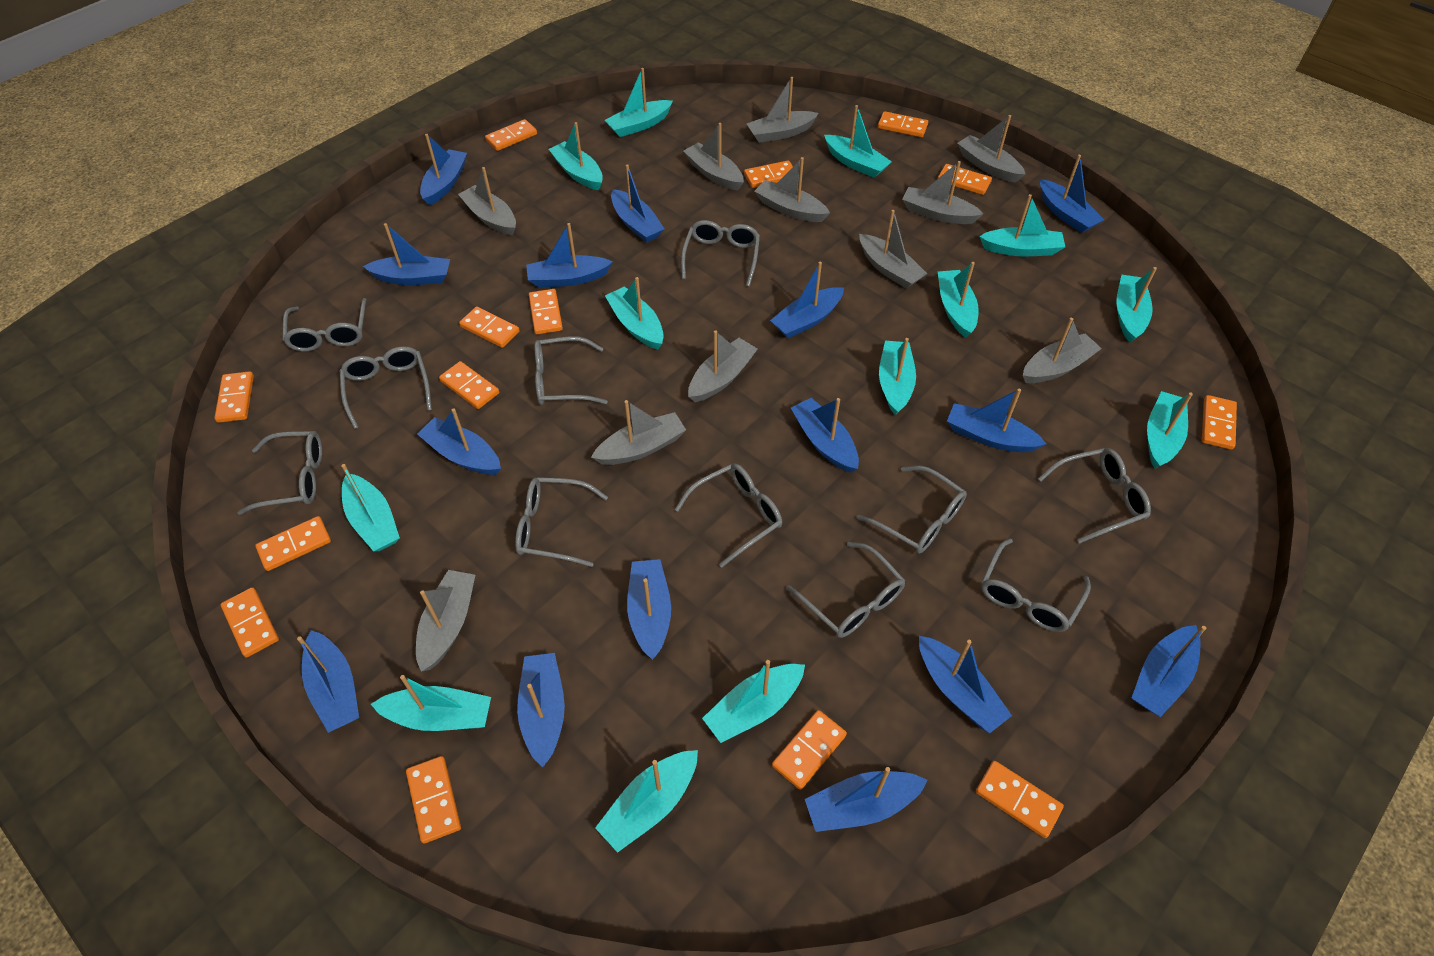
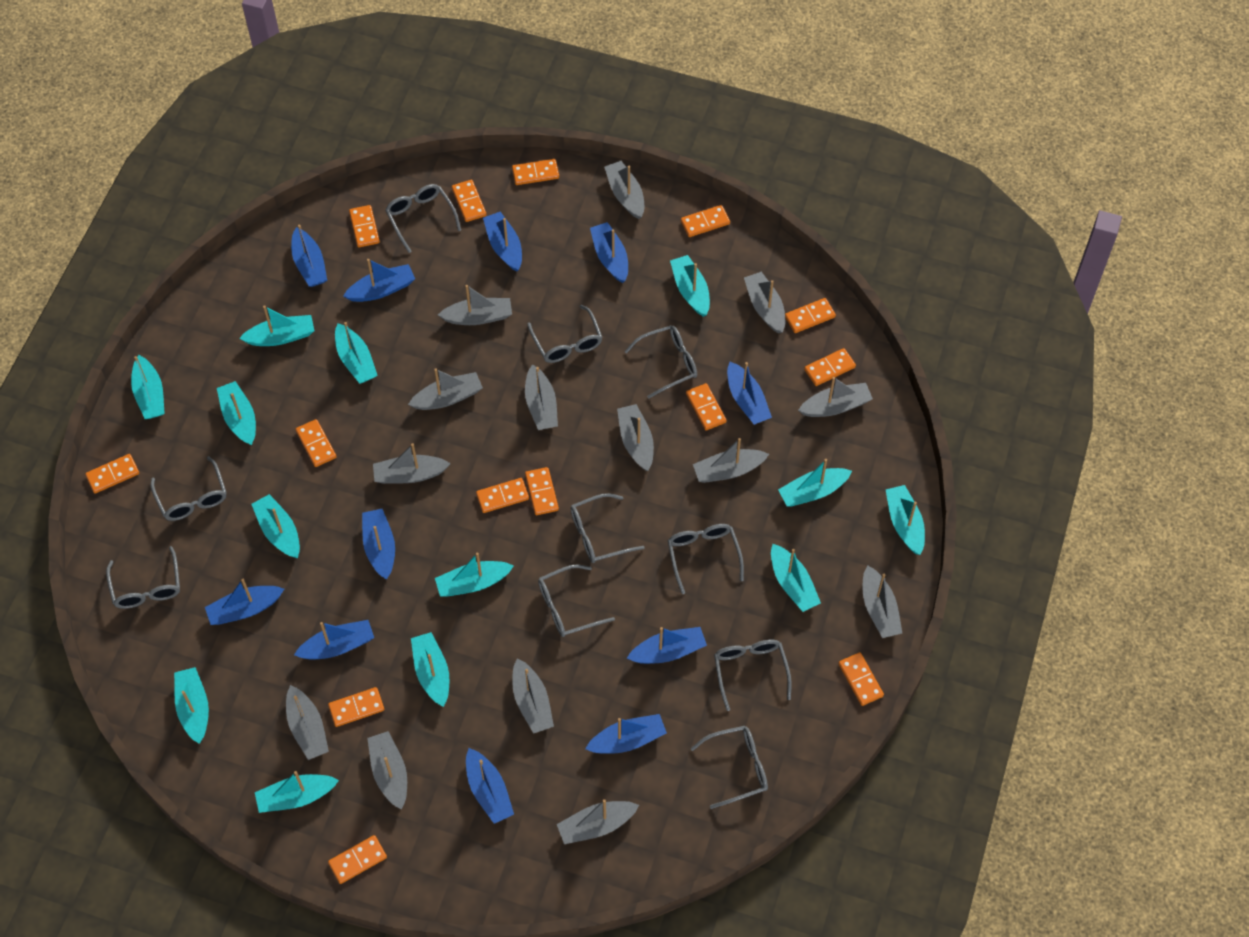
blue boat: [297,630,359,733] [363,223,450,285] [417,408,501,475] [420,134,467,205] [517,653,565,767] [526,223,613,287] [611,164,664,243] [627,559,671,660] [770,262,844,338] [791,398,859,472] [805,767,927,832] [919,636,1012,733] [947,389,1046,452] [1040,155,1104,233] [1131,625,1206,717] = 15 -> [205,579,284,625] [291,224,327,287] [294,620,374,660] [343,259,415,302] [362,509,395,580] [466,748,514,824] [483,211,522,272] [585,714,667,754] [590,222,628,283] [627,627,707,664] [727,362,772,425] = 11
grey boat: [416,570,475,672] [458,167,516,235] [591,400,686,465] [683,123,744,190] [688,330,758,402] [747,77,819,143] [754,157,830,222] [859,210,927,288] [902,161,984,224] [957,115,1026,182] [1023,318,1102,383] = 11 -> [286,685,329,760] [367,731,407,810] [373,443,451,484] [408,368,483,410] [438,285,512,325] [512,658,554,734] [525,364,558,430] [557,799,639,844] [604,161,644,219] [617,404,654,471] [693,438,769,483] [744,272,785,334] [798,377,873,417] [863,565,902,638] = 14
grey glasses: [238,431,322,515] [282,298,367,351] [340,346,432,429] [515,477,608,567] [534,336,608,405] [675,463,782,568] [681,220,760,287] [786,542,905,638] [857,466,967,554] [981,539,1091,632] [1038,448,1151,543] = 11 -> [106,546,180,609] [151,456,226,521] [385,184,461,253] [527,305,602,363] [538,564,615,637] [571,493,645,563] [624,325,697,399] [668,524,744,594] [691,726,768,809] [714,640,792,711] = 10

